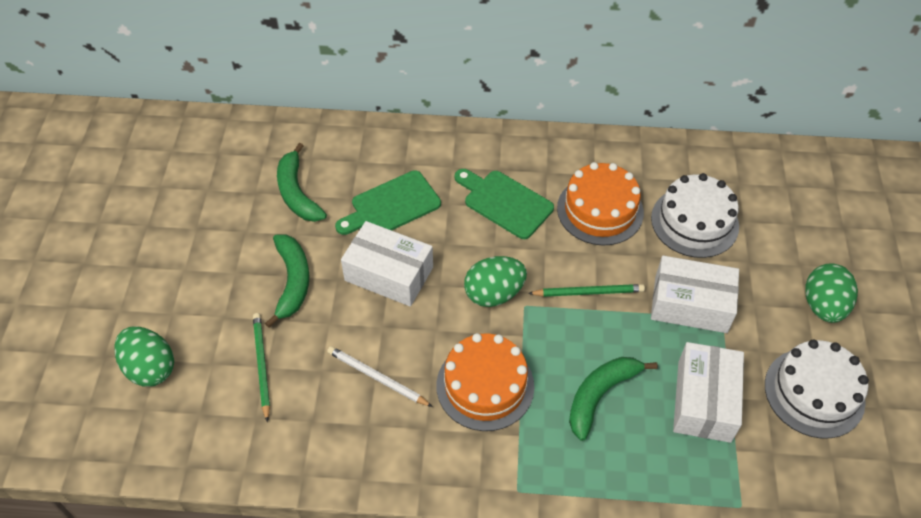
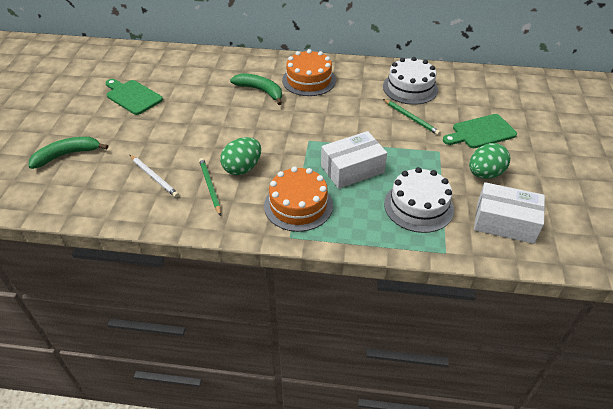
green banana: [265,234,309,328] [277,143,327,222] [569,357,658,441] = 3 -> [29,137,108,169] [230,73,282,105] = 2
green egg: [115,327,174,387] [464,256,527,307] [805,263,858,323] = 3 -> [220,137,261,175] [469,143,510,179] = 2
white box: [341,221,433,306] [651,256,739,333] [673,342,744,443] = 3 -> [321,131,387,189] [474,182,545,244] = 2

